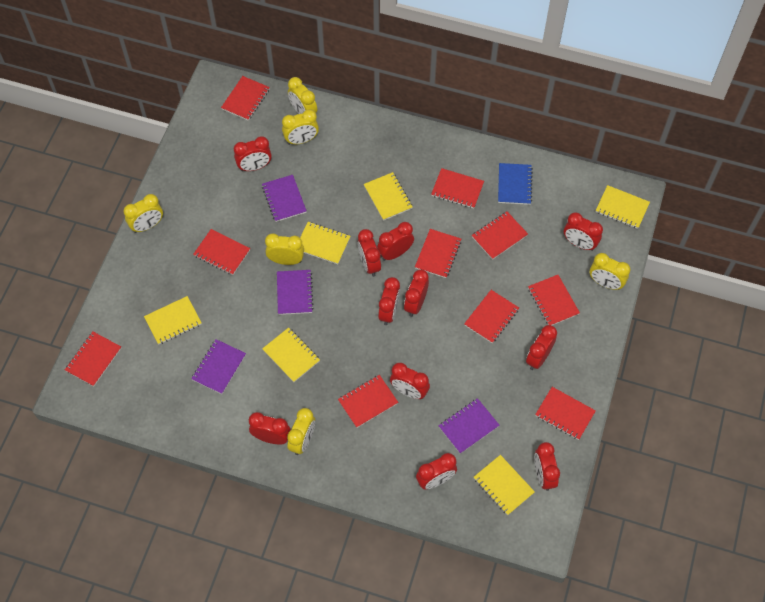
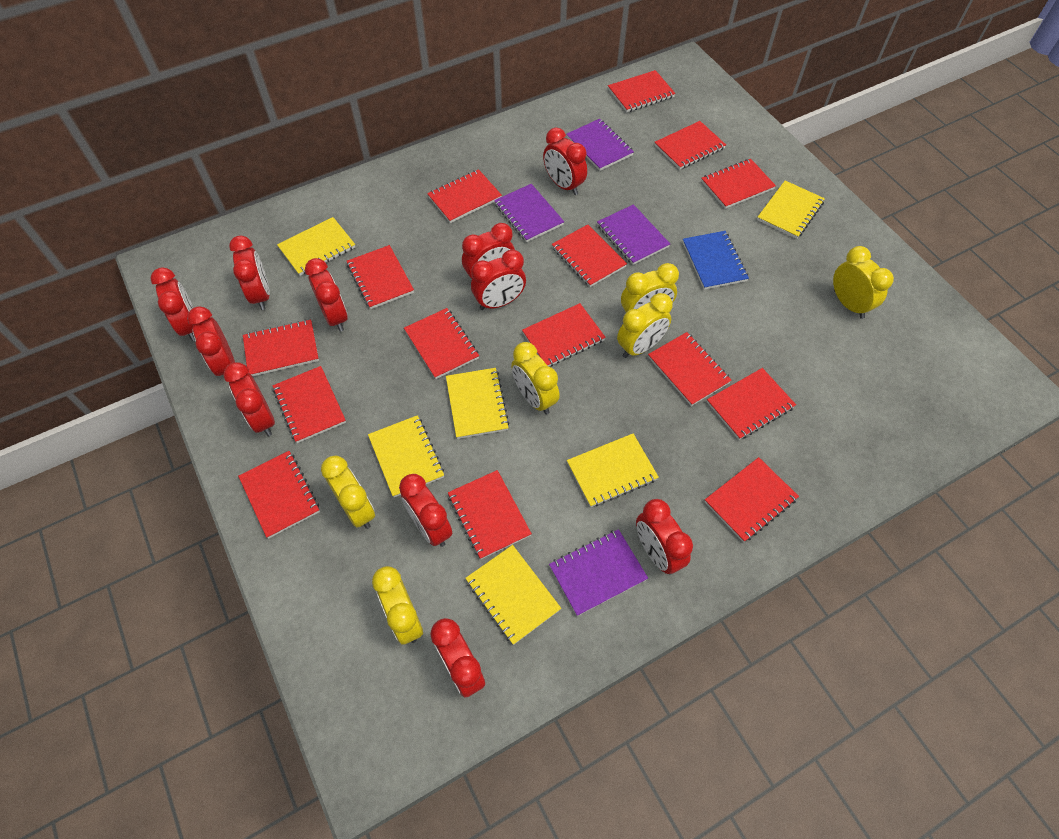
red notebook: [65,332,121,386] [193,229,250,275] [221,76,270,121] [338,375,398,428] [415,229,461,278] [431,168,484,209] [464,290,519,343] [472,212,528,260] [528,275,580,325] [535,387,596,440] = 10 -> [238,451,320,539] [243,320,319,376] [272,366,346,443] [347,245,414,309] [404,308,479,379] [427,169,502,223] [448,470,532,559] [522,303,606,366] [552,224,627,287] [608,70,675,112] [648,332,732,406] [655,121,726,170] [701,159,776,209] [705,457,799,542] [707,368,796,440] = 15

